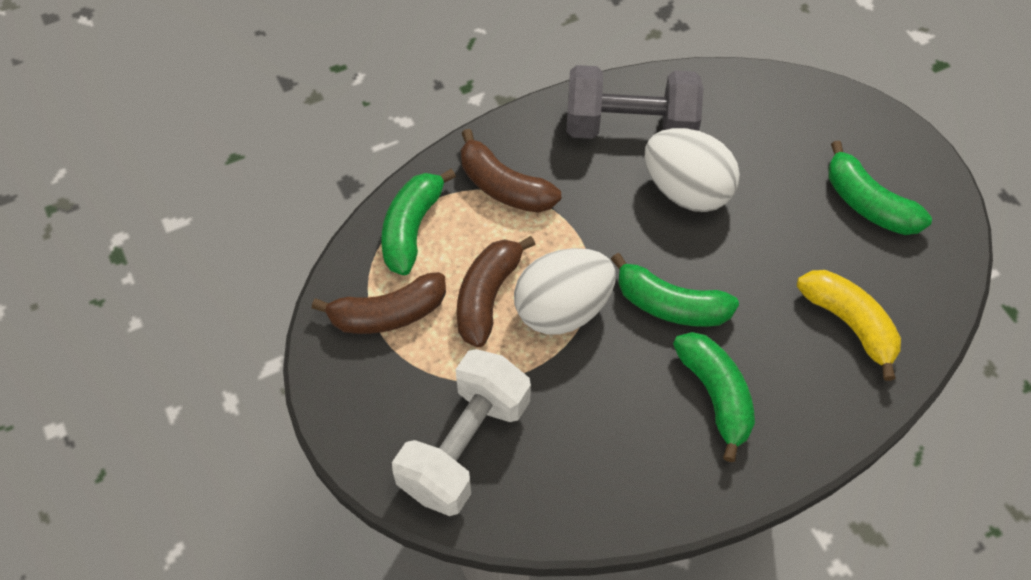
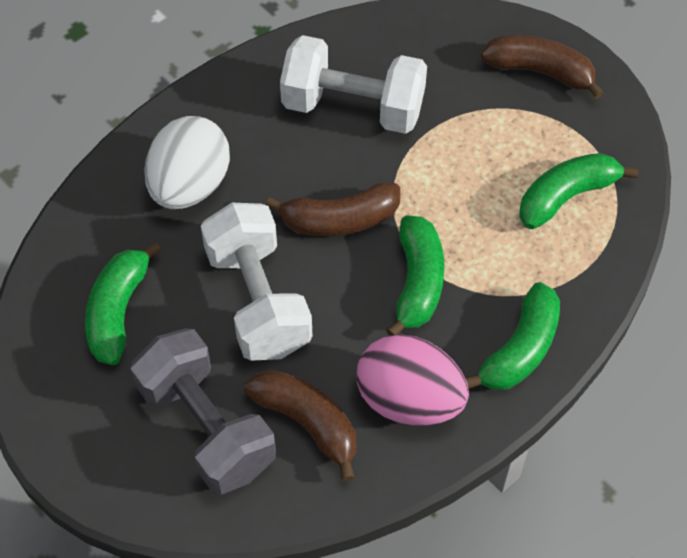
pink egg: none = 0 -> [357,334,469,425] = 1
white dumbbell: [392,349,531,516] = 1 -> [201,203,312,361] [280,35,427,134] = 2
white egg: [514,248,616,335] [645,128,740,212] = 2 -> [144,116,230,209] = 1
yellow banana: [797,270,901,381] = 1 -> none = 0

